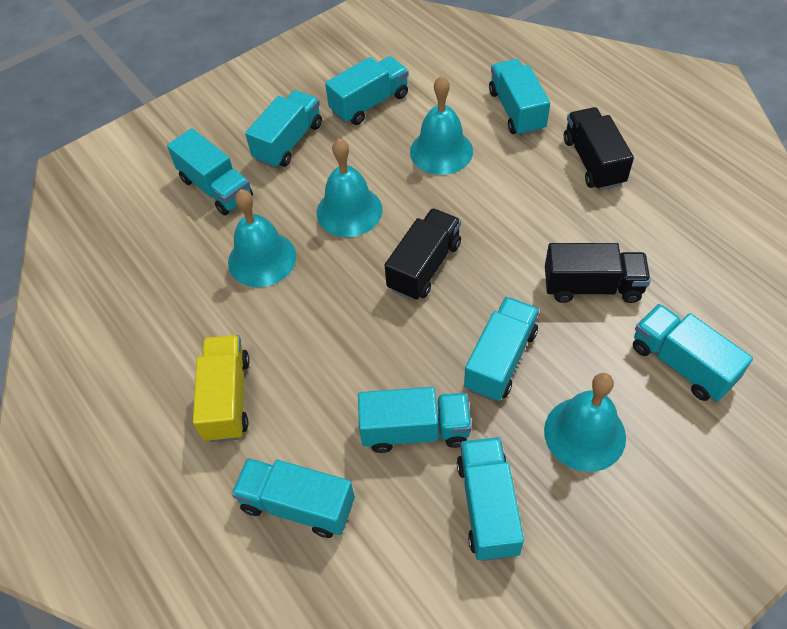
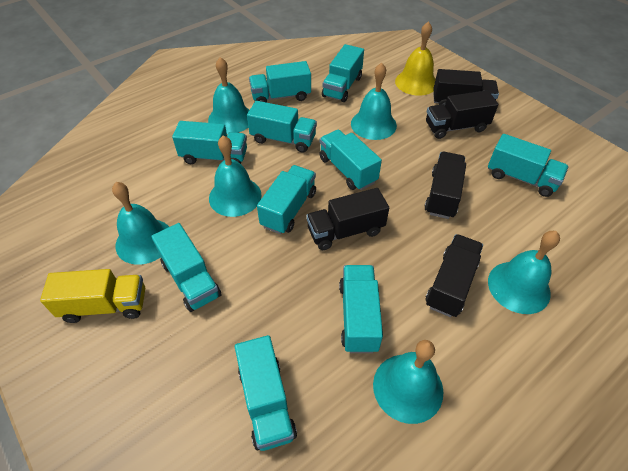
black truck: [385,208,461,301] [545,243,651,303] [564,107,634,191] = 3 -> [306,188,389,250] [424,152,466,219] [425,234,483,317] [426,90,498,139] [433,69,499,105] = 5
turquoise bell: [228,189,296,287] [317,139,382,237] [410,76,473,175] [544,373,626,472] = 4 -> [112,182,169,265] [208,57,249,134] [209,135,262,217] [351,63,397,140] [373,340,443,424] [488,231,560,314] = 6
turquoise truck: [167,128,253,215] [232,458,355,538] [245,90,322,168] [325,56,409,125] [358,387,472,453] [457,437,524,561] [464,297,539,401] [489,59,550,136] [633,304,753,401] = 9 -> [151,223,222,312] [172,121,247,164] [235,335,297,451] [247,101,317,153] [249,61,311,103] [257,165,316,234] [319,130,382,190] [322,44,364,102] [339,265,383,353] [488,134,569,197] = 10
yellow bell: none = 0 -> [395,21,436,96] = 1

